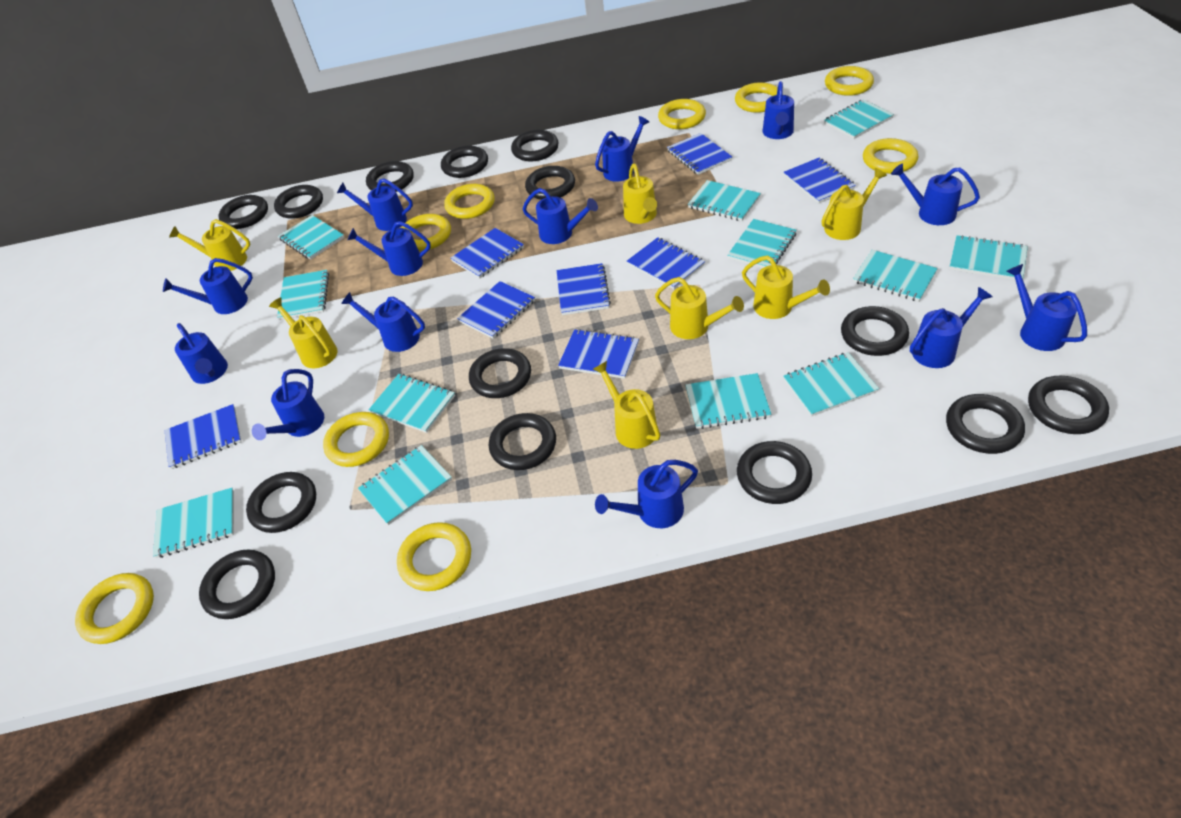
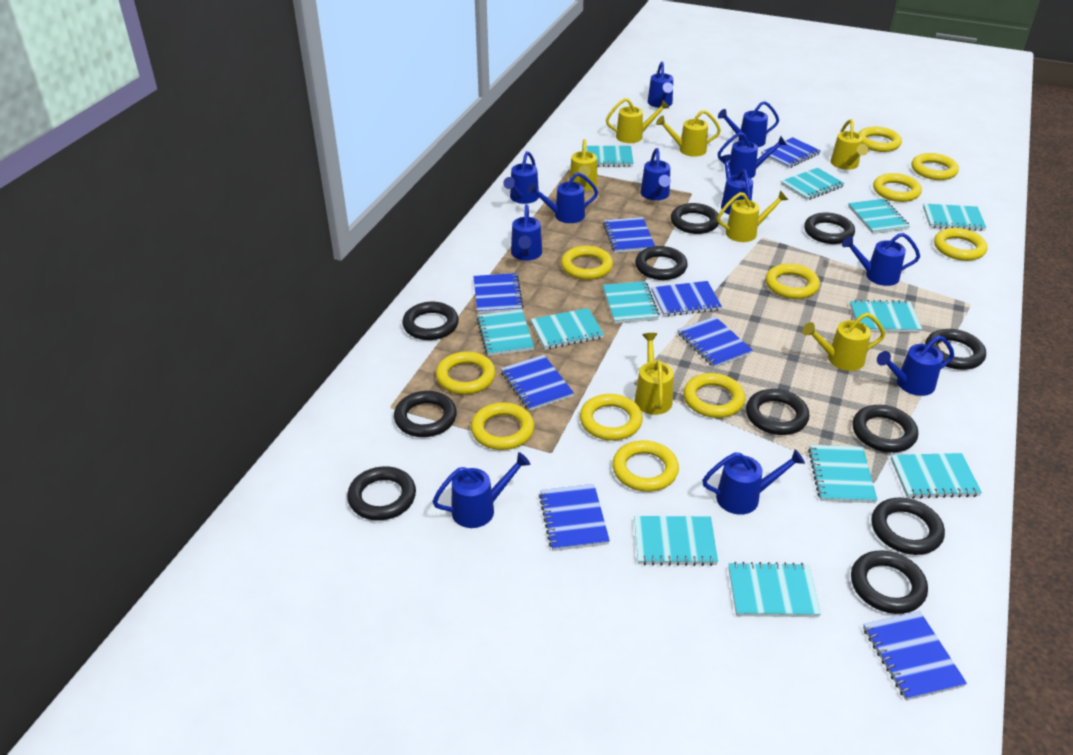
black ring: [199,550,275,619] [219,195,268,229] [246,472,316,533] [274,185,323,219] [366,161,414,192] [441,146,488,178] [469,348,531,398] [489,413,556,470] [511,130,559,162] [525,166,575,200] [737,441,812,504] [841,306,909,356] [946,394,1025,454] [1028,376,1109,434] = 14 -> [347,466,416,520] [394,391,457,437] [402,302,459,340] [635,246,688,280] [671,203,719,234] [746,389,810,435] [804,213,855,244] [851,551,928,614] [852,405,918,453] [871,497,945,555] [925,329,986,370] = 11
blue watering can: [163,258,253,314] [175,323,228,384] [252,369,324,440] [337,179,413,231] [341,292,425,352] [347,221,431,276] [523,188,598,244] [595,116,649,182] [595,460,698,528] [762,81,794,139] [891,164,980,225] [910,287,992,368] [1006,264,1087,351] = 13 -> [432,452,530,528] [503,151,539,204] [511,204,542,261] [527,172,598,223] [641,148,671,200] [647,62,673,108] [702,449,805,515] [718,101,779,147] [718,132,787,178] [720,155,753,214] [842,233,920,286] [877,335,954,396] = 12
yellow ring: [75,573,154,644] [323,412,389,467] [397,522,471,591] [402,214,451,251] [444,184,495,219] [658,99,706,129] [735,82,783,113] [825,66,874,96] [863,138,918,174] = 9 -> [436,351,496,395] [471,402,534,450] [561,246,613,280] [580,394,643,440] [612,440,679,492] [683,373,745,418] [766,264,820,299] [858,127,902,152] [873,173,922,202] [912,153,959,180] [934,228,987,261] = 11

